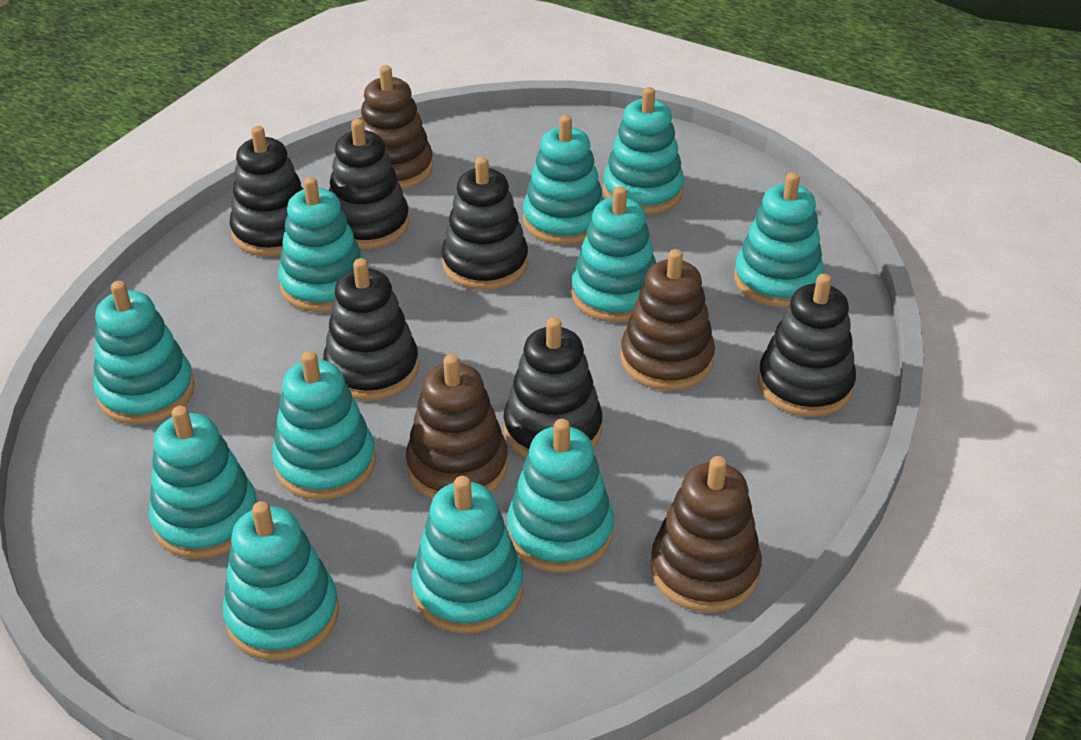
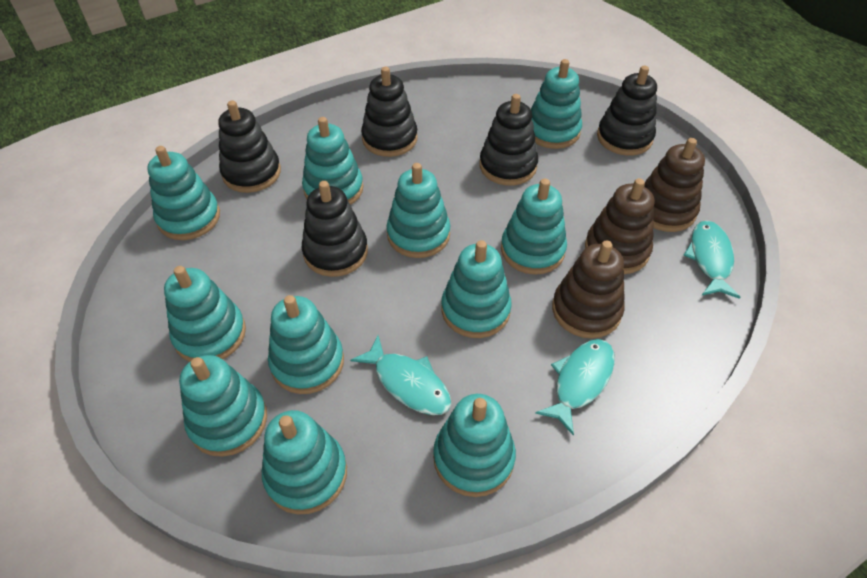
black stacking toy: [230,126,303,257] [323,258,419,400] [329,119,410,249] [442,157,528,290] [504,317,602,458] [758,274,856,417] = 6 -> [218,101,281,193] [302,181,368,277] [361,67,418,157] [479,94,538,185] [597,66,657,156] = 5
brown stacking toy: [360,65,433,189] [406,354,508,499] [620,249,715,391] [651,456,762,612] = 4 -> [552,240,625,338] [585,178,654,274] [644,138,705,232] = 3
turquoise fish: none = 0 -> [350,336,451,415] [535,339,615,436] [683,221,741,299] = 3

